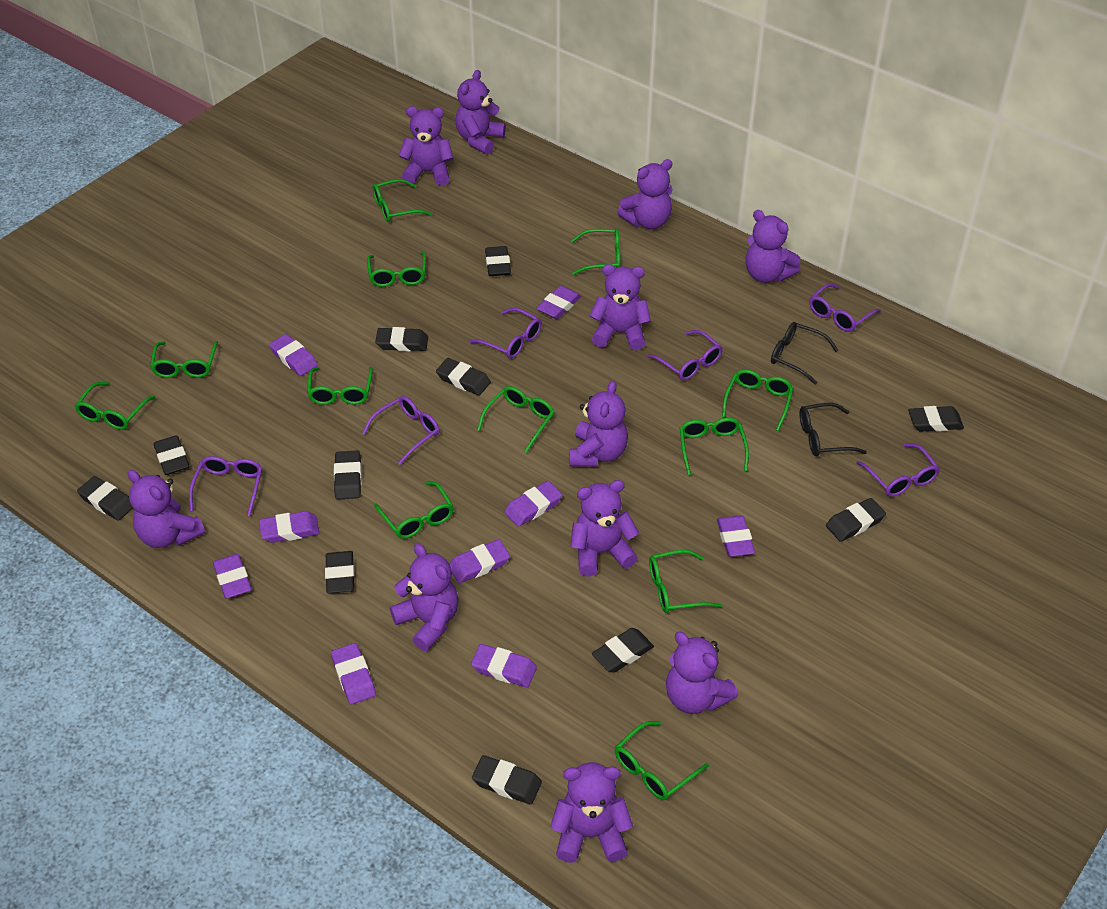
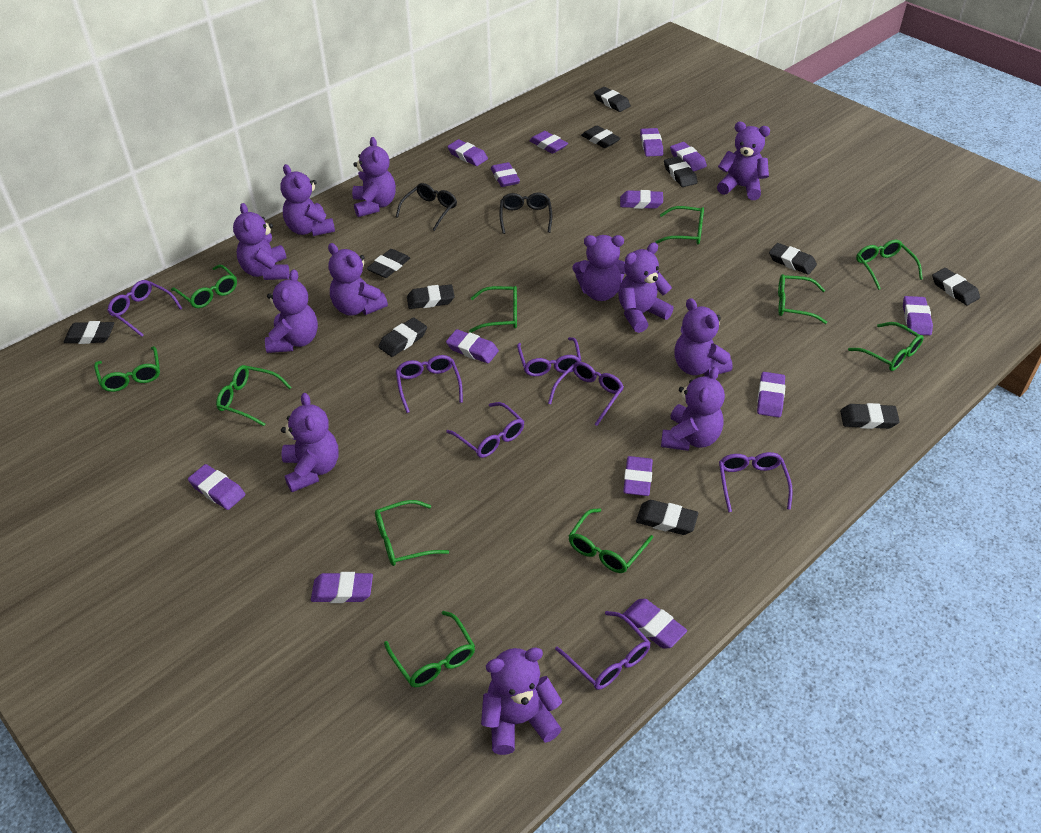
green glasses: [75,382,156,430] [150,341,218,378] [307,367,373,405] [367,252,426,287] [372,179,432,222] [374,481,454,539] [477,386,554,453] [571,229,620,275] [615,721,709,800] [649,549,722,613] [680,418,749,475] [722,369,793,431] = 12 -> [94,346,160,392] [171,264,237,308] [216,365,291,426] [375,500,449,566] [384,611,475,687] [469,286,517,333] [569,508,653,573] [655,206,704,245] [778,274,827,324] [848,322,924,371] [856,240,923,290] = 11
purple eraser: [213,554,252,599] [259,511,319,543] [269,334,318,376] [331,643,376,704] [450,539,510,583] [471,644,537,687] [504,481,563,527] [536,286,581,319] [717,515,755,557] = 9 -> [188,464,245,510] [311,572,373,603] [446,329,499,363] [447,139,488,166] [491,162,520,187] [529,131,568,154] [620,190,663,209] [622,599,687,649] [623,456,653,496] [640,128,663,157] [670,142,707,171] [757,372,785,417] [903,296,933,335] = 13
purple glasses: [189,456,263,516] [362,396,440,465] [469,308,542,359] [647,330,723,381] [809,283,881,332] [856,443,940,497] = 6 -> [107,280,182,337] [396,355,463,413] [446,402,524,458] [517,337,581,376] [548,362,624,426] [555,611,651,690] [719,452,793,512] = 7
purple teddy bear: [128,470,205,548] [390,544,459,651] [398,106,453,186] [455,70,506,154] [550,762,633,863] [569,380,628,467] [570,480,639,576] [590,264,651,350] [617,159,673,229] [666,631,738,714] [745,210,801,283] = 11 -> [233,203,290,280] [265,269,318,353] [280,164,335,236] [281,393,338,492] [328,243,388,316] [352,137,396,217] [481,647,562,755] [573,235,626,301] [618,242,674,333] [661,367,725,451] [674,298,733,377] [717,122,770,200] = 12

